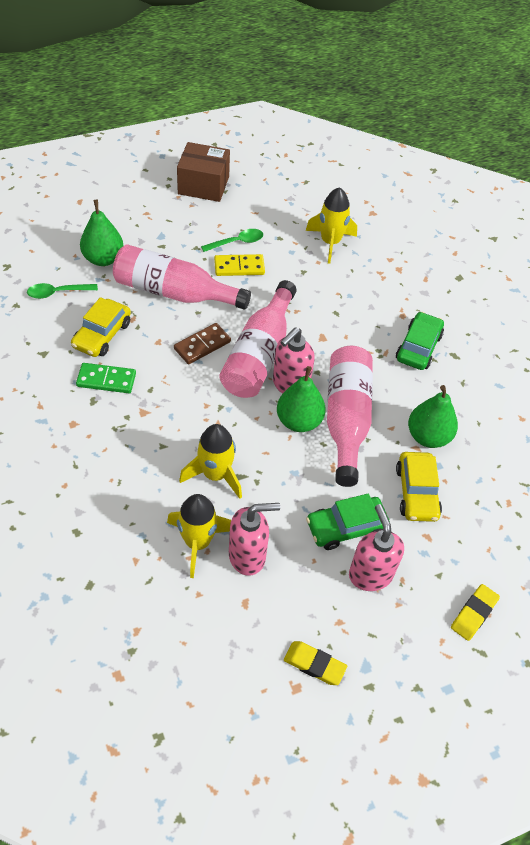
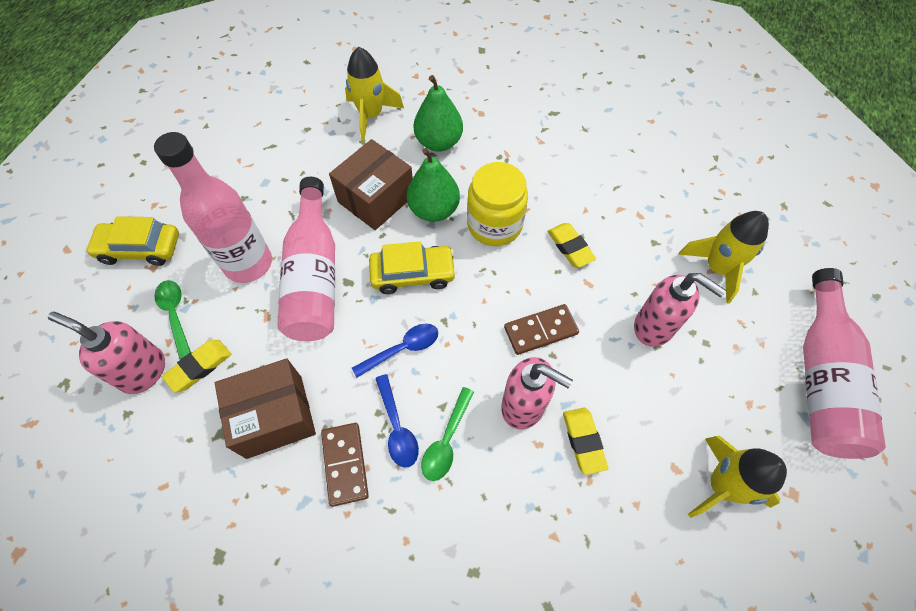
blue spoon: none = 0 -> [352,323,438,378] [375,374,419,468] = 2
brown box: [177,142,230,202] = 1 -> [215,358,316,459] [329,139,413,230] = 2
brown domino: [174,323,231,364] = 1 -> [321,423,369,507] [504,304,579,355] = 2
green car: [306,493,390,550] [396,312,444,370] = 2 -> none = 0
green domino: [76,363,136,393] = 1 -> none = 0
green pear: [80,200,124,266] [277,366,326,432] [408,385,458,448] = 3 -> [407,148,460,222] [413,75,463,152] = 2
yellow domino: [214,254,265,276] = 1 -> none = 0
yellow eraser: [284,641,347,685] [451,584,500,641] = 2 -> [162,340,231,392] [547,223,596,268] [563,408,608,475] = 3
yellow jar: none = 0 -> [467,162,528,246] = 1

